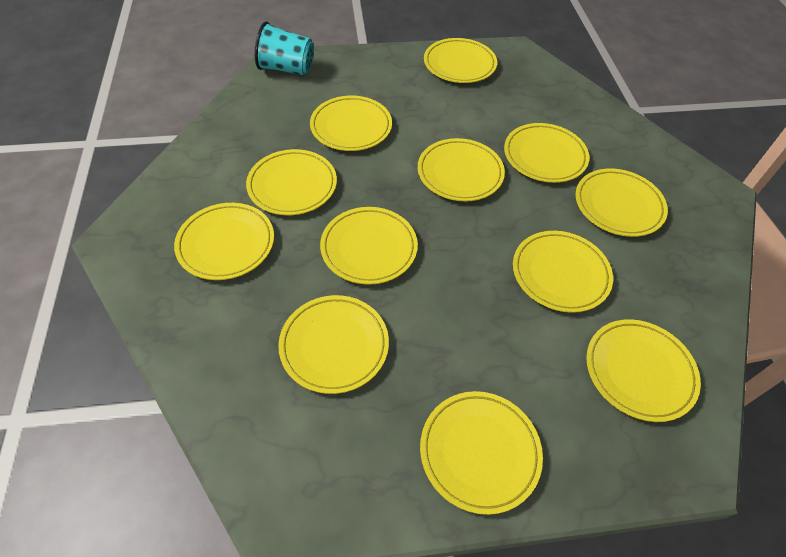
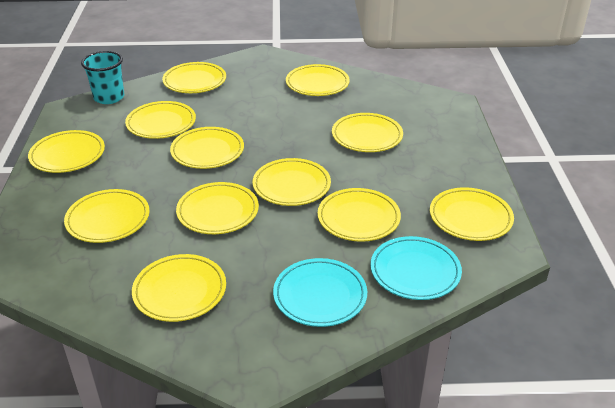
turquoise plate: none = 0 -> [273,258,367,327] [370,236,462,300] = 2

